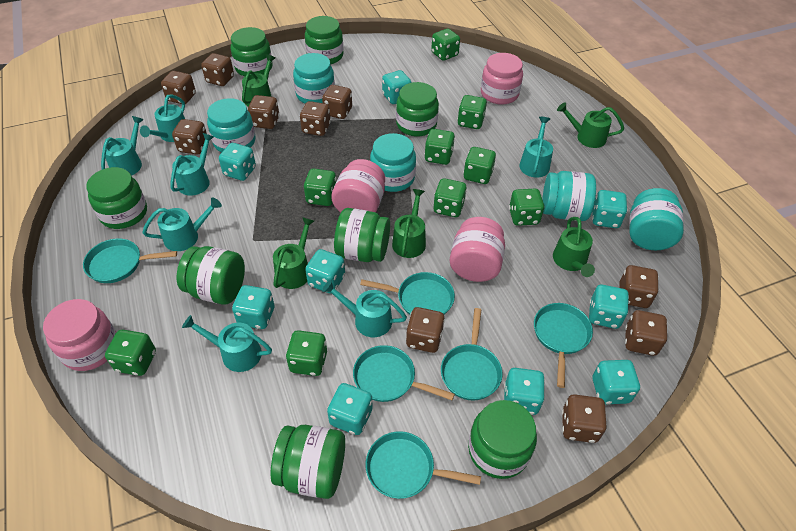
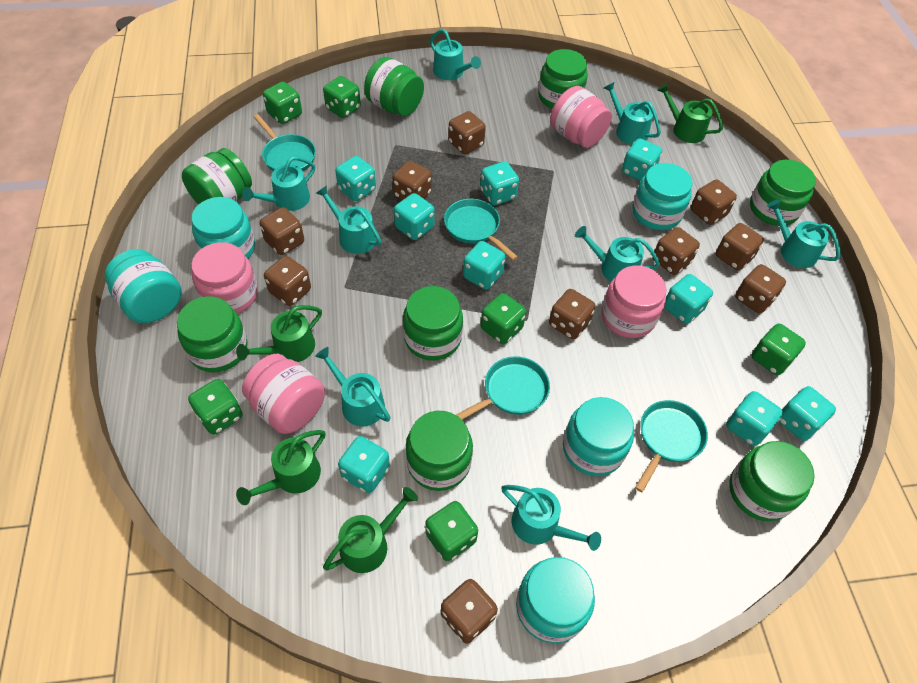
green dice: [105,330,156,376] [286,330,327,376] [304,169,336,206] [424,129,455,165] [431,29,460,61] [434,178,467,217] [457,95,487,129] [463,147,496,184] [509,189,545,226] = 9 -> [188,379,242,435] [263,82,302,124] [323,76,361,118] [425,501,478,561] [481,293,526,344] [752,324,806,375] = 6
green watering can: [242,54,275,107] [273,217,314,289] [392,189,426,258] [553,217,595,277] [557,102,624,148] = 5 -> [236,305,322,362] [236,430,326,505] [323,487,418,573] [657,83,723,143] = 4
turquoise pan: [83,238,177,283] [353,345,455,402] [360,272,455,315] [366,431,481,499] [441,308,503,401] [534,303,593,388] = 6 -> [254,114,316,171] [444,199,518,261] [456,356,550,420] [635,400,708,492] = 4
turquoise watering can: [101,116,144,176] [140,94,185,142] [143,197,222,251] [170,133,214,196] [182,315,272,372] [322,280,407,337] [519,117,553,178] = 7 -> [242,156,315,211] [315,347,391,426] [316,185,381,254] [430,29,481,80] [501,485,601,551] [575,226,660,282] [604,82,661,145] [767,199,841,268] = 8

